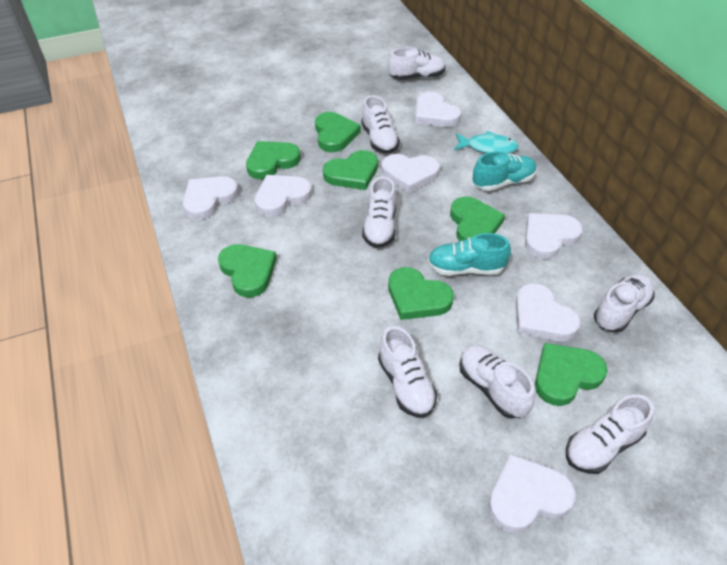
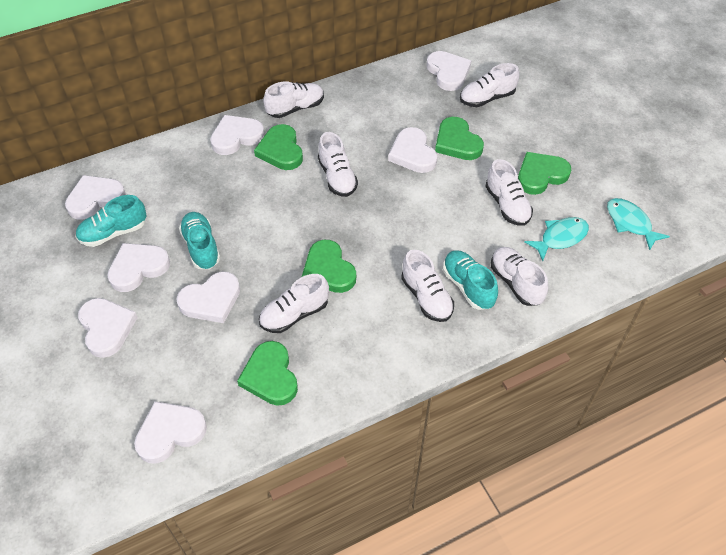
green heart: [218,244,277,297] [246,141,300,179] [315,112,361,152] [323,150,378,190] [388,267,454,320] [450,197,505,242] [535,343,608,406] = 7 -> [237,341,298,406] [254,124,303,170] [302,240,356,293] [435,117,484,160] [518,152,571,195] = 5
turquoise fish: [454,131,519,153] = 1 -> [524,217,589,261] [607,198,670,250] = 2
turquoise shoe: [428,233,511,276] [473,151,537,191] = 2 -> [75,195,146,247] [179,212,220,269] [443,250,498,310] = 3
white heart: [183,176,239,220] [254,175,312,217] [381,154,440,193] [416,92,461,127] [488,454,575,533] [515,283,580,341] [525,213,583,259] = 7 -> [65,175,126,220] [78,298,138,358] [107,243,170,292] [134,401,207,464] [176,271,240,323] [210,115,264,155] [388,127,438,173] [426,51,471,91] = 8

